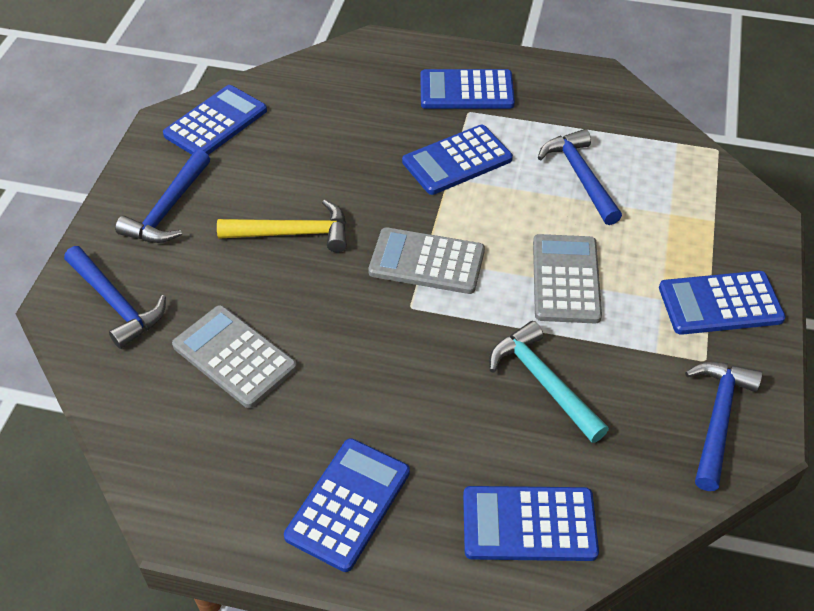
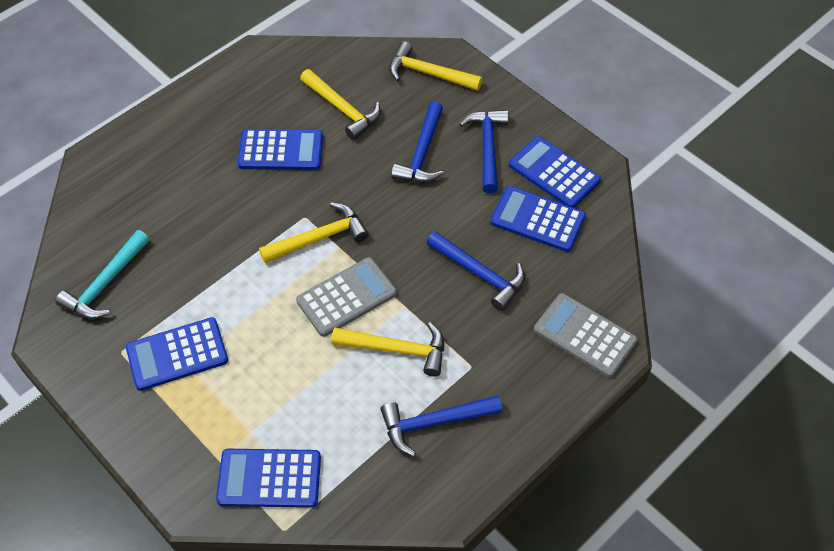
blue calculator: [163,85,267,155] [284,438,410,572] [402,125,513,195] [421,69,515,109] [463,486,599,561] [659,271,786,335] = 6 -> [126,317,228,391] [216,449,321,508] [238,129,323,170] [490,186,586,252] [509,136,601,208] = 5
grey calculator: [172,305,297,408] [368,227,485,294] [533,234,602,323] = 3 -> [296,257,397,337] [534,293,637,378] = 2
yellow hammer: [217,200,347,252] = 1 -> [259,202,368,263] [300,69,381,140] [331,322,444,377] [389,41,483,91] = 4

